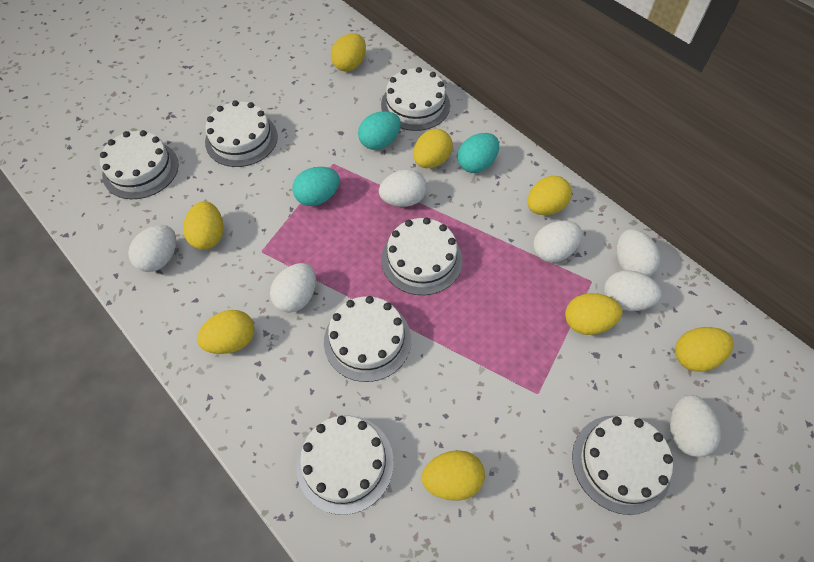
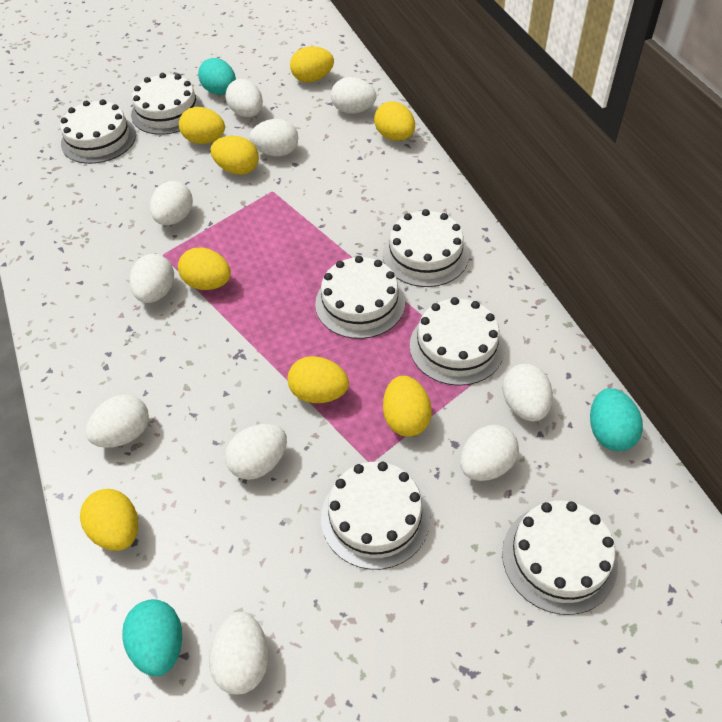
white egg: [128,225,176,272] [270,263,316,313] [379,169,427,207] [533,220,582,262] [604,270,662,311] [617,229,660,277] [670,395,721,457] = 7 -> [86,394,149,448] [129,254,174,303] [150,181,193,225] [209,612,268,695] [225,79,263,117] [225,424,287,480] [249,119,298,156] [331,77,376,114] [460,425,519,481] [502,364,553,421] = 10

